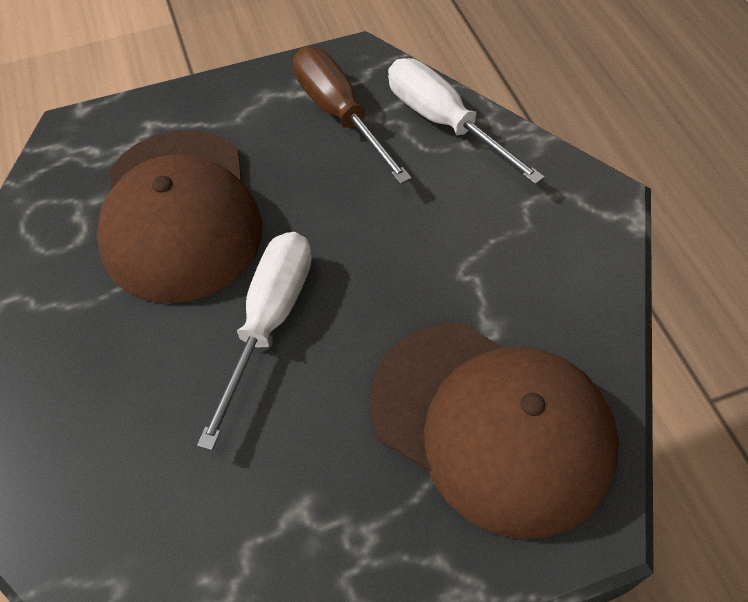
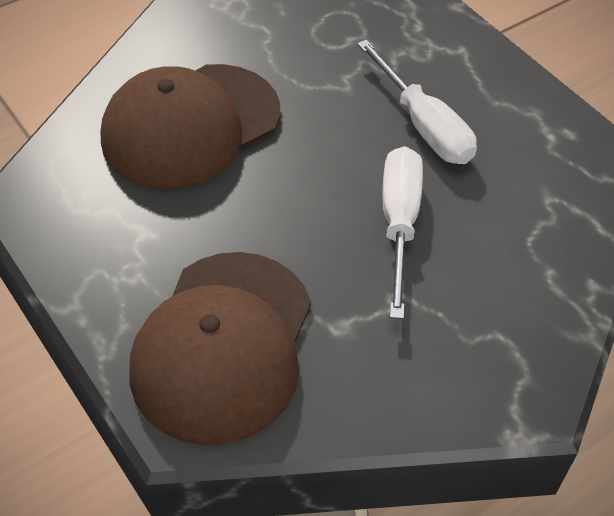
brown screwdriver: [293,47,412,184] = 1 -> none = 0

